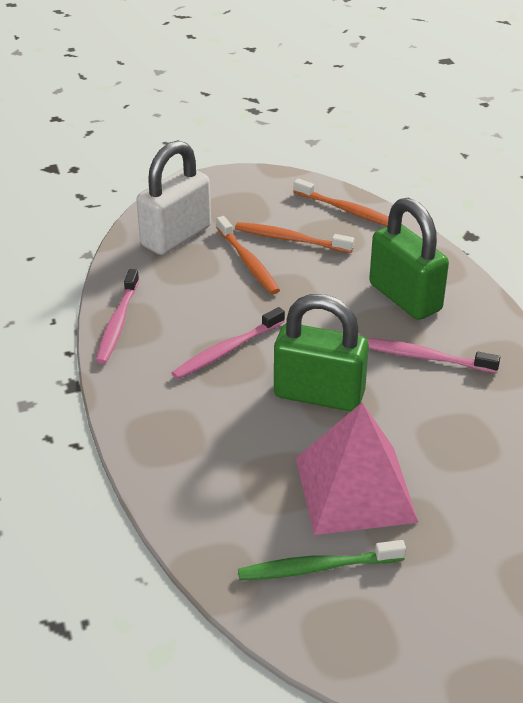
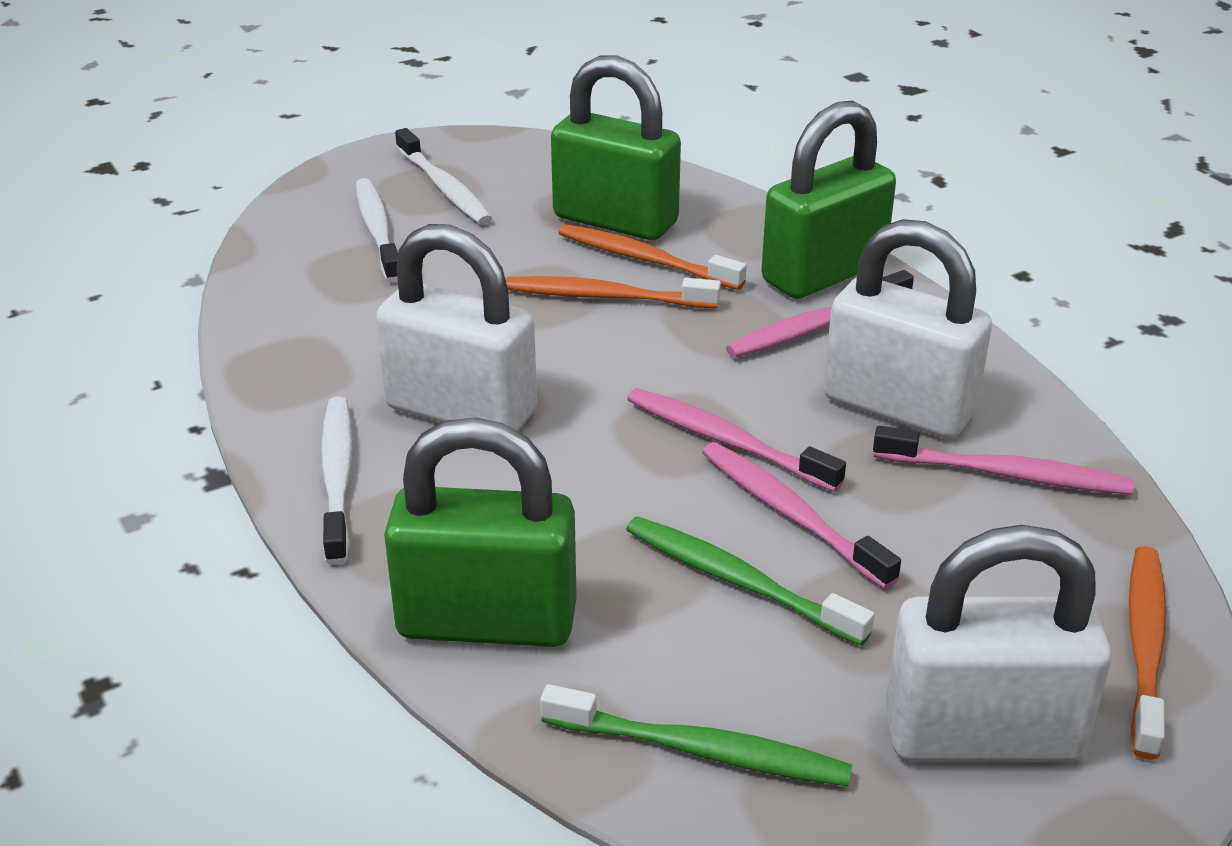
green padlock: [274,294,369,412] [369,198,449,320] = 2 -> [384,417,577,647] [551,55,681,240] [761,101,896,299] = 3
green toothbrush: [238,540,406,580] = 1 -> [540,684,852,786] [626,516,874,646] = 2
pink pyramid: [296,402,419,535] = 1 -> none = 0
pink toothbrush: [96,269,139,364] [172,307,285,379] [367,338,500,373] = 3 -> [627,388,846,492] [702,442,901,589] [726,270,914,358] [873,426,1134,495] = 4
white padlock: [136,140,211,255] = 1 -> [376,224,537,432] [823,219,992,439] [885,525,1111,762] = 3
white toothbrush: none = 0 -> [321,397,353,565] [356,178,398,283] [395,128,492,225] = 3

